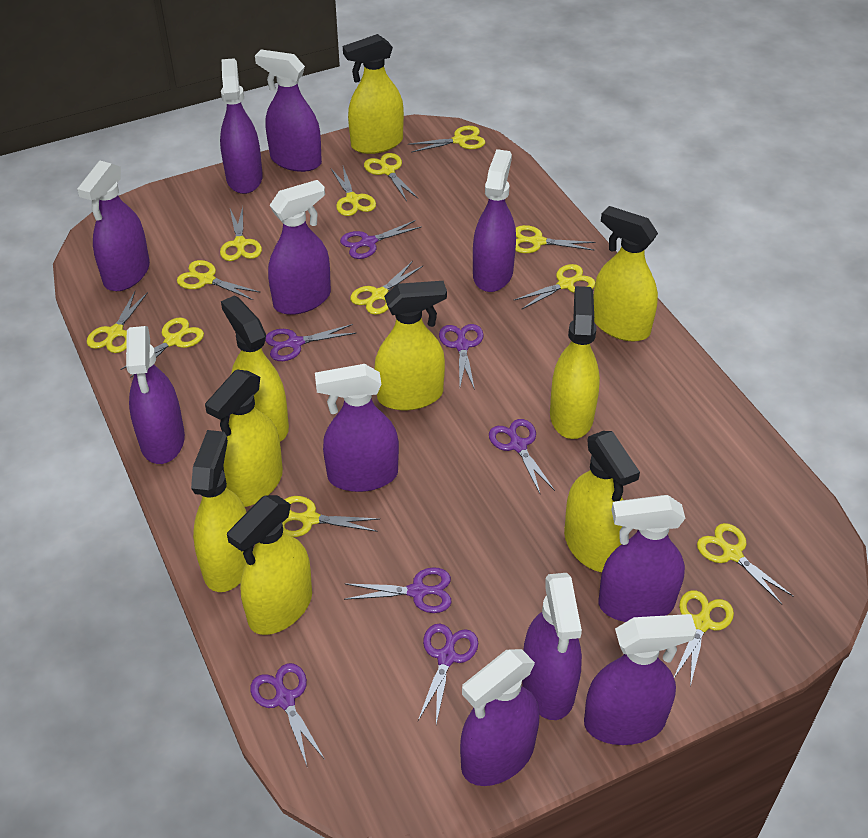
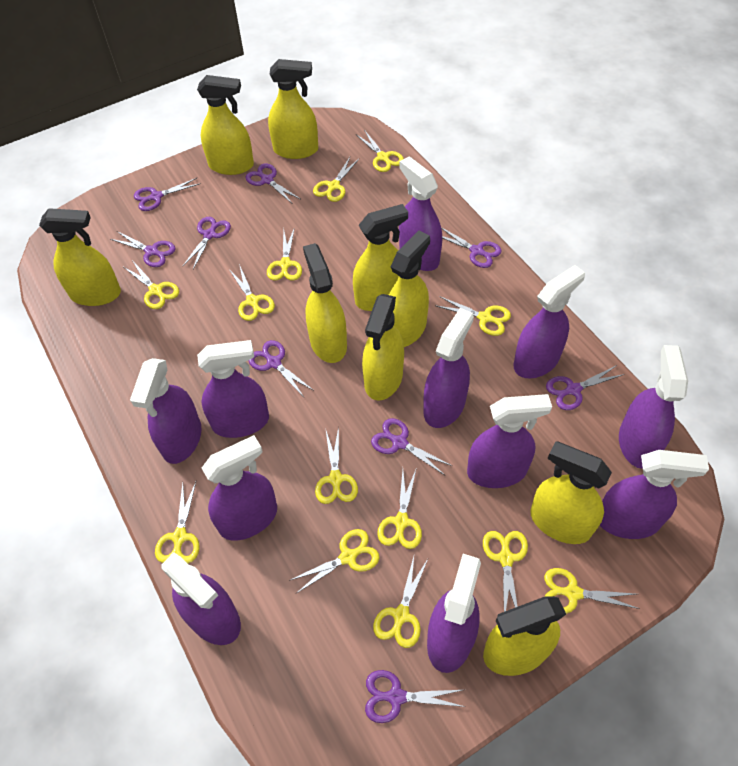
purple scissors: [250,663,325,765] [265,324,357,361] [340,220,421,259] [344,567,451,613] [418,624,478,724] [439,324,484,390] [489,419,555,495] = 7 -> [110,231,176,267] [134,178,201,211] [183,217,231,269] [246,164,300,203] [248,340,314,397] [365,670,465,723] [371,418,453,476] [441,227,502,268] [546,365,625,410] = 9

